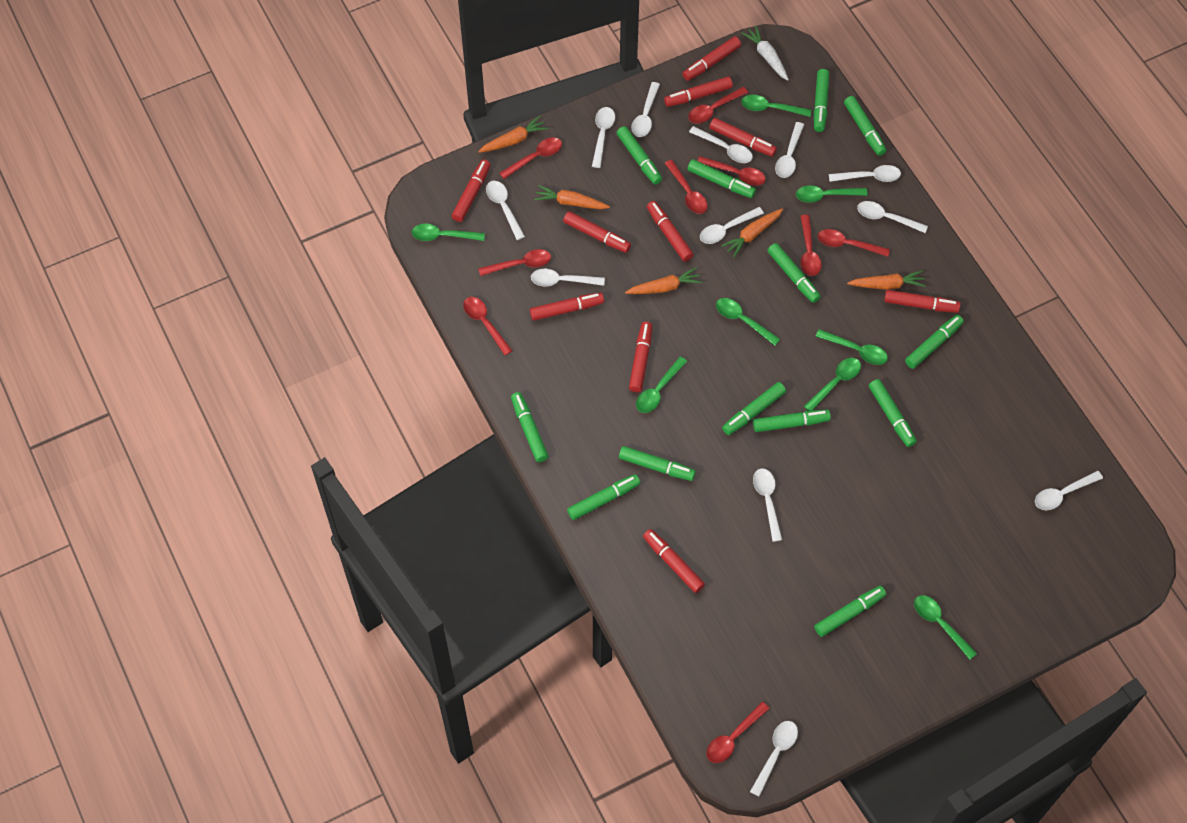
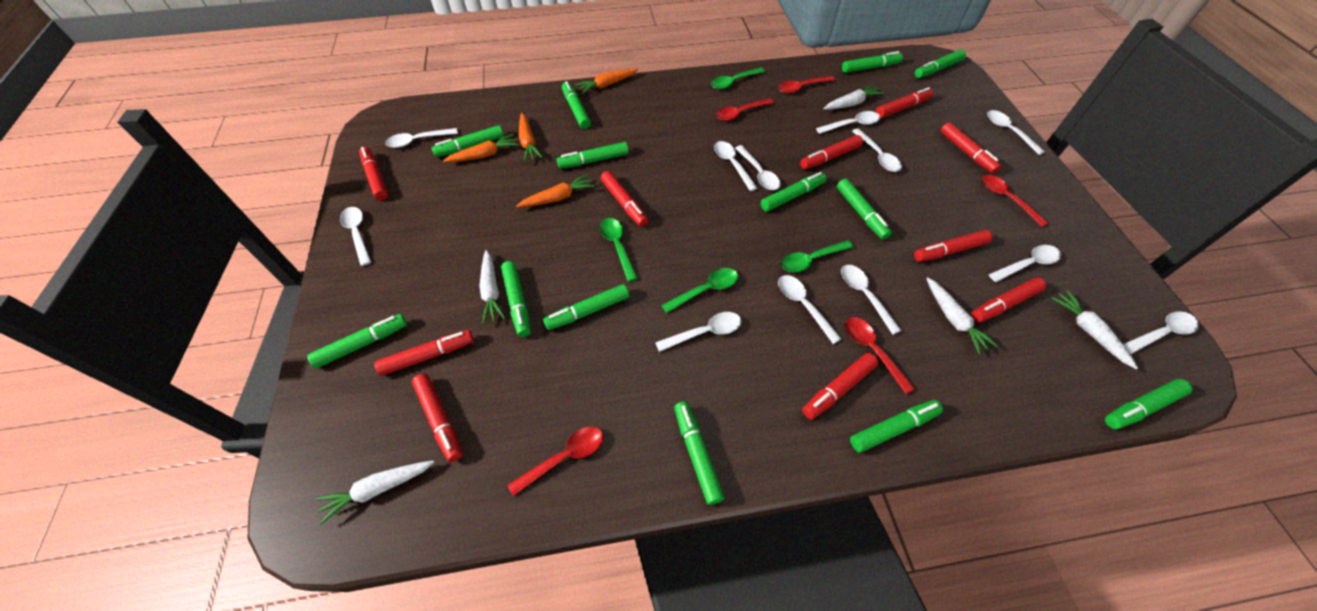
green spoon: [412,224,485,241] [636,356,687,413] [716,298,780,345] [742,95,812,117] [796,185,868,203] [804,358,861,411] [816,329,888,365] [914,595,977,660] = 8 -> [600,218,638,282] [661,268,738,313] [711,68,765,89] [781,240,854,272] = 4
orange carrot: [478,116,549,153] [534,185,610,209] [625,267,702,294] [721,208,783,258] [847,270,926,290] = 5 -> [443,134,519,162] [516,174,595,207] [519,113,543,162] [575,69,638,94] = 4
red spoon: [463,297,512,356] [478,249,551,276] [499,137,562,179] [665,160,708,214] [688,87,748,123] [697,156,766,186] [706,702,770,763] [800,215,821,276] [818,229,890,257] = 9 -> [507,426,603,496] [716,98,774,121] [778,76,835,93] [845,317,915,394] [982,175,1049,227] = 5
white carrot: [741,26,789,80] = 1 -> [316,460,434,525] [479,250,506,324] [823,84,884,110] [926,277,998,355] [1051,290,1138,369] = 5

